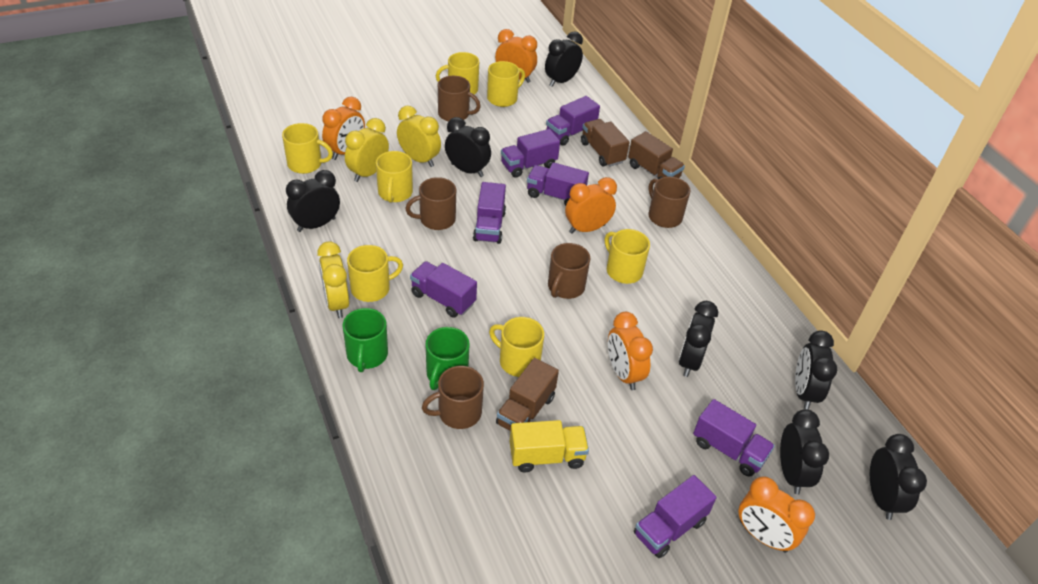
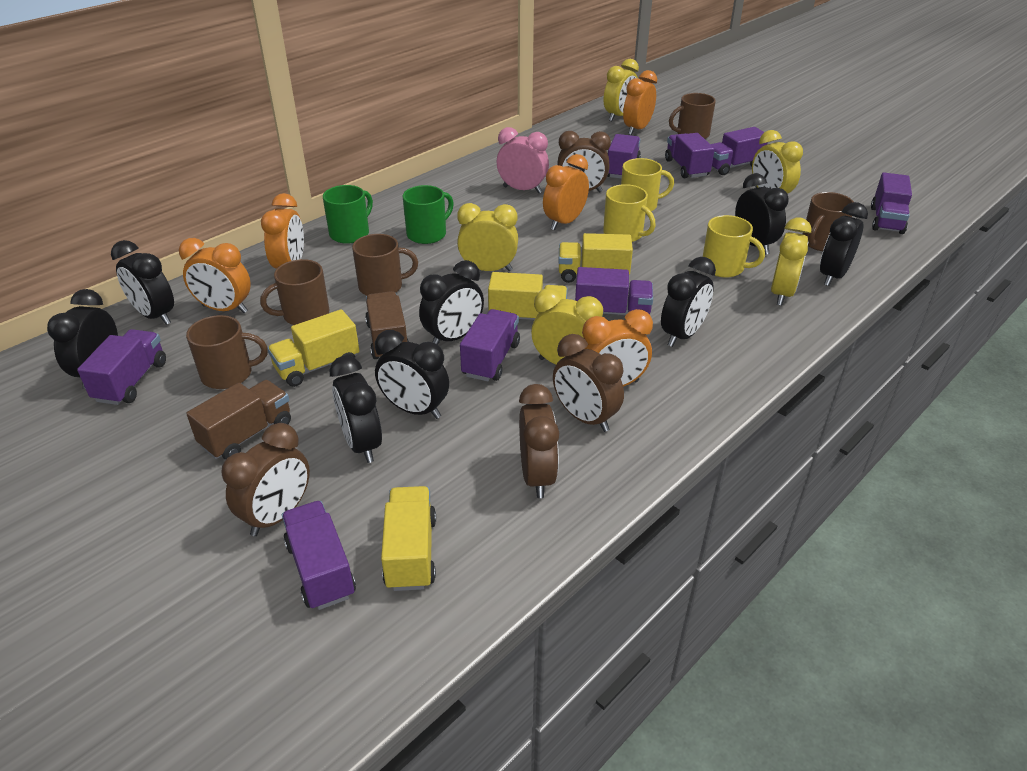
black clock: [286,170,340,232] [445,117,491,177] [545,31,583,87] [679,301,718,377] [780,409,829,495] [795,330,837,410] [870,434,927,520] = 7 -> [47,289,118,389] [111,240,174,325] [329,356,382,463] [375,330,449,419] [419,260,484,345] [661,257,716,347] [735,174,789,255] [820,202,868,286] = 8
brown clock: none = 0 -> [222,423,310,536] [519,384,559,498] [553,334,624,432] [557,131,611,193] = 4
brown truck: [496,358,559,431] [581,119,630,167] [628,131,685,179] = 3 -> [186,380,291,460] [365,291,409,359] = 2
pink clock: none = 0 -> [497,127,549,193] = 1
purple truck: [410,261,477,318] [473,182,506,244] [501,129,560,178] [527,162,589,206] [546,96,600,145] [634,475,717,558] [693,399,775,477] = 7 -> [77,329,166,405] [282,501,356,610] [460,309,520,381] [575,267,653,315] [607,134,641,179] [665,133,715,178] [710,127,768,175] [871,172,912,234] = 8
yellow clock: [317,241,349,318] [345,118,389,182] [397,106,441,167] = 3 -> [457,203,518,271] [531,288,603,364] [604,59,639,121] [752,130,803,194] [771,218,811,306] = 5
yellow mug: [282,123,333,174] [347,245,403,302] [376,151,413,203] [436,52,479,95] [487,61,525,107] [489,317,544,377] [605,229,650,284] = 7 -> [603,184,656,242] [621,158,674,211] [703,215,765,277] = 3
yellow truck: [510,420,589,472] = 1 -> [267,309,359,387] [381,486,436,591] [488,272,568,320] [559,233,633,283] = 4

